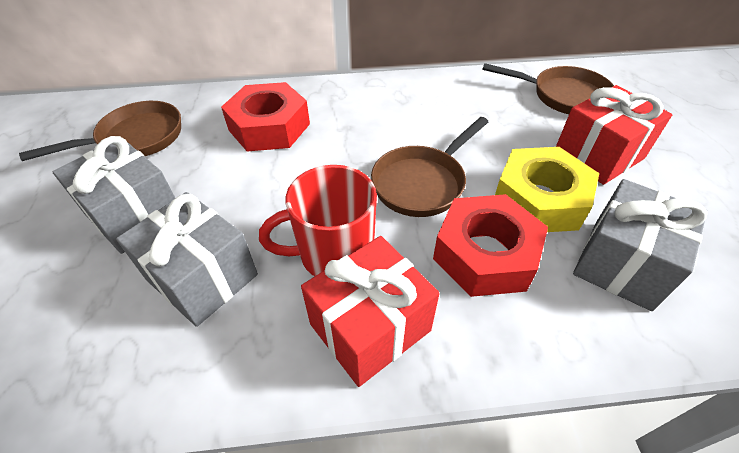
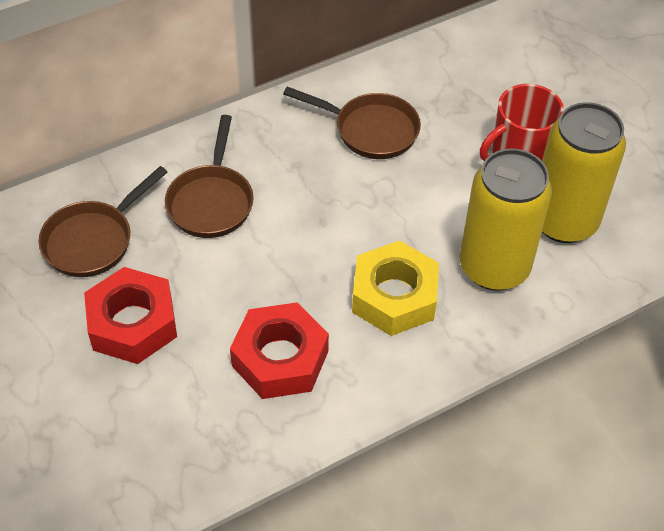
grey gift: [53,136,175,254] [116,192,258,327] [573,179,707,311] = 3 -> none = 0
red gift: [301,236,440,387] [556,85,672,185] = 2 -> none = 0
yellow can: none = 0 -> [460,149,552,291] [542,102,626,243] = 2

